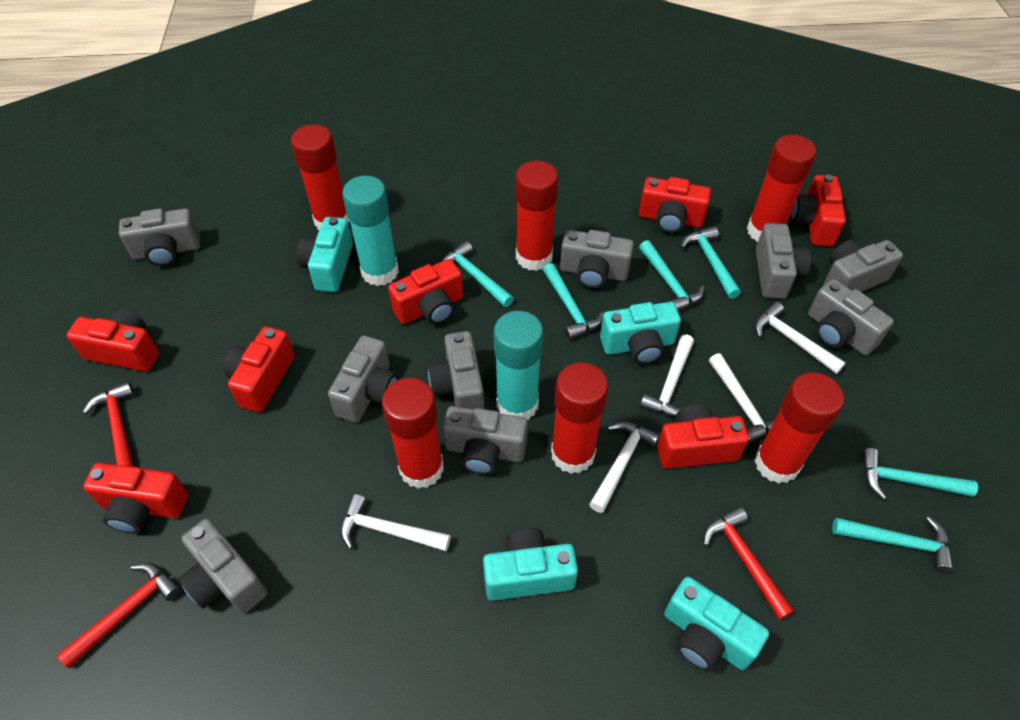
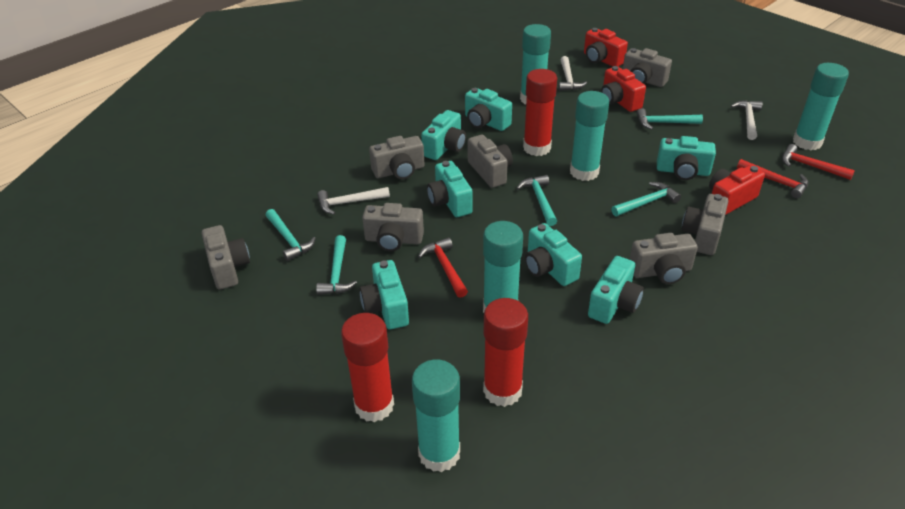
grey camera: [119,208,200,266] [179,519,268,614] [328,336,398,422] [428,331,484,409] [443,406,528,475] [560,230,634,288] [756,223,811,299] [808,279,894,356] [823,240,903,292] = 9 -> [202,225,250,290] [362,203,424,251] [369,136,425,180] [468,135,513,188] [623,48,672,87] [630,233,698,284] [681,194,728,255] = 7
red camera: [66,310,159,372] [83,463,189,533] [224,326,295,413] [388,259,463,324] [639,177,711,233] [657,404,749,469] [791,174,846,247] = 7 -> [584,28,628,67] [601,66,646,112] [709,165,765,215] = 3
red glue stick: [291,124,350,230] [382,378,444,489] [516,161,558,271] [551,362,609,474] [747,135,816,242] [754,372,844,484] = 6 -> [341,313,394,422] [483,298,528,407] [523,69,557,156] = 3
turquoise camera: [297,217,353,292] [483,528,578,601] [600,302,681,364] [664,577,769,671] = 4 -> [360,260,409,330] [421,110,466,160] [427,161,473,217] [465,88,512,131] [525,223,582,286] [588,256,644,324] [657,136,716,180] = 7
turquoise glue stick: [342,176,399,286] [493,311,544,420] = 2 -> [412,360,460,472] [483,221,523,313] [520,24,551,104] [570,91,609,181] [793,63,849,150] = 5
turquoise hammer: [442,241,514,307] [543,263,604,340] [639,240,704,311] [681,226,741,299] [832,517,954,573] [862,448,978,500] = 6 -> [265,209,316,261] [316,235,357,295] [517,175,557,226] [611,182,681,216] [637,108,703,130] = 5
white hammer: [340,494,451,551] [589,421,660,513] [640,334,694,416] [709,353,779,443] [755,302,846,374] = 5 -> [317,187,390,215] [559,56,587,91] [731,100,763,140] = 3

